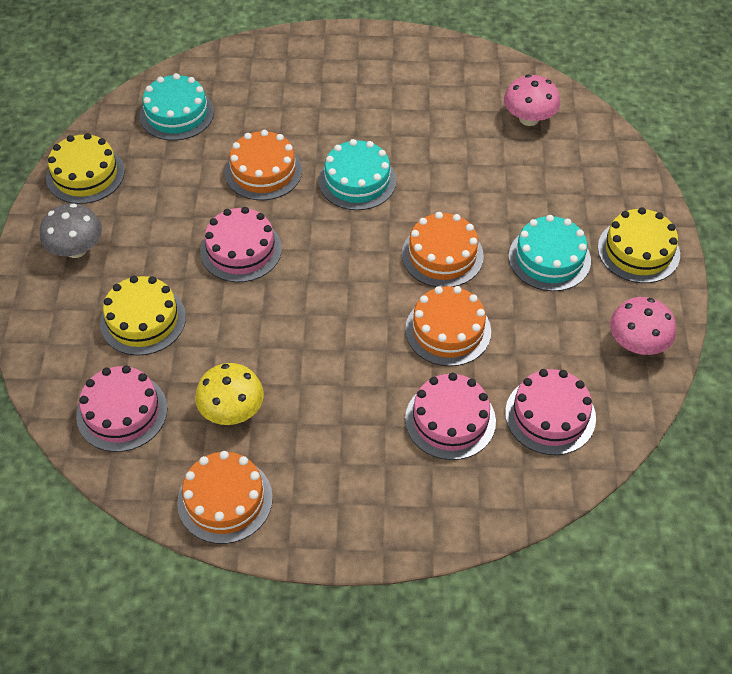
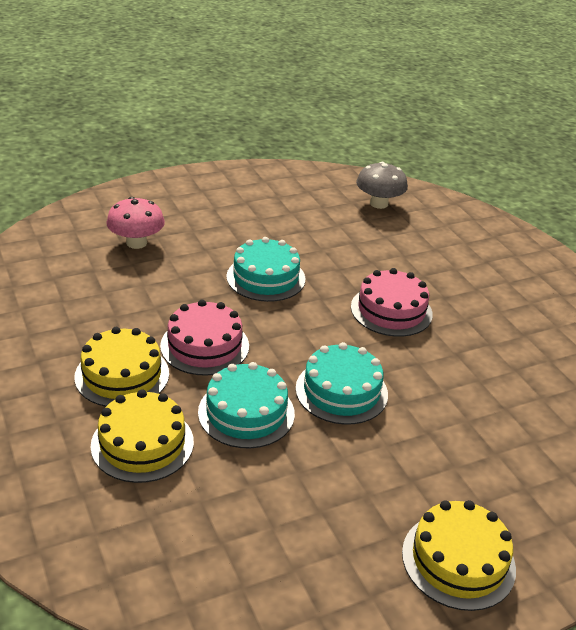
orange cake: [177,451,273,544] [225,130,302,200] [402,212,484,287] [405,286,491,366] = 4 -> none = 0
pink cake: [76,365,167,452] [200,207,282,282] [405,373,496,460] [505,369,596,455] = 4 -> [160,300,249,376] [351,268,433,337] = 2
pink mushroom: [504,74,560,126] [610,297,676,355] = 2 -> [106,197,165,249] = 1
yellow mushroom: [195,363,264,425] = 1 -> none = 0

